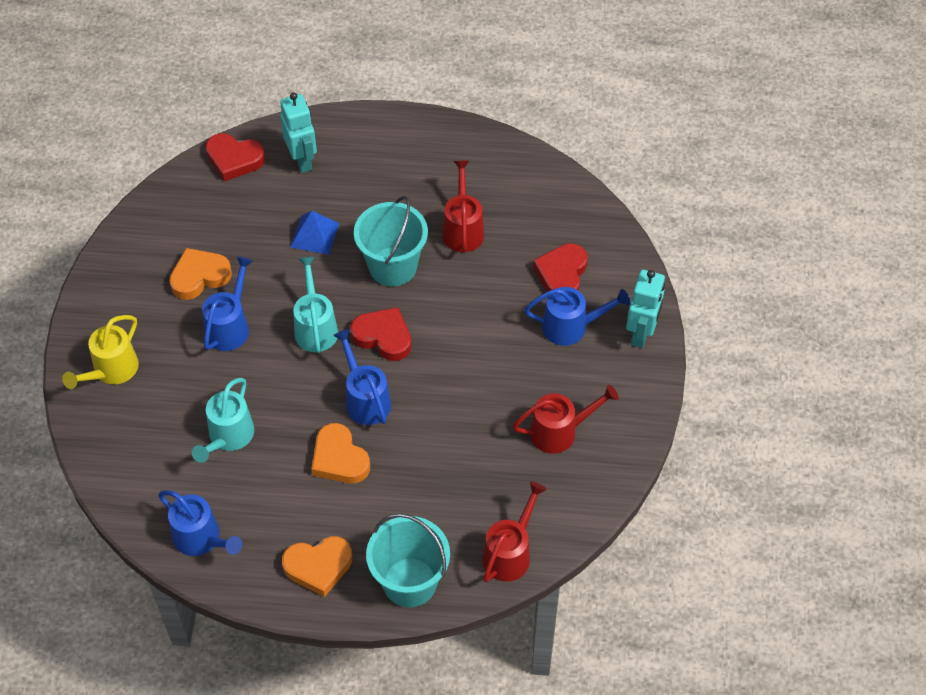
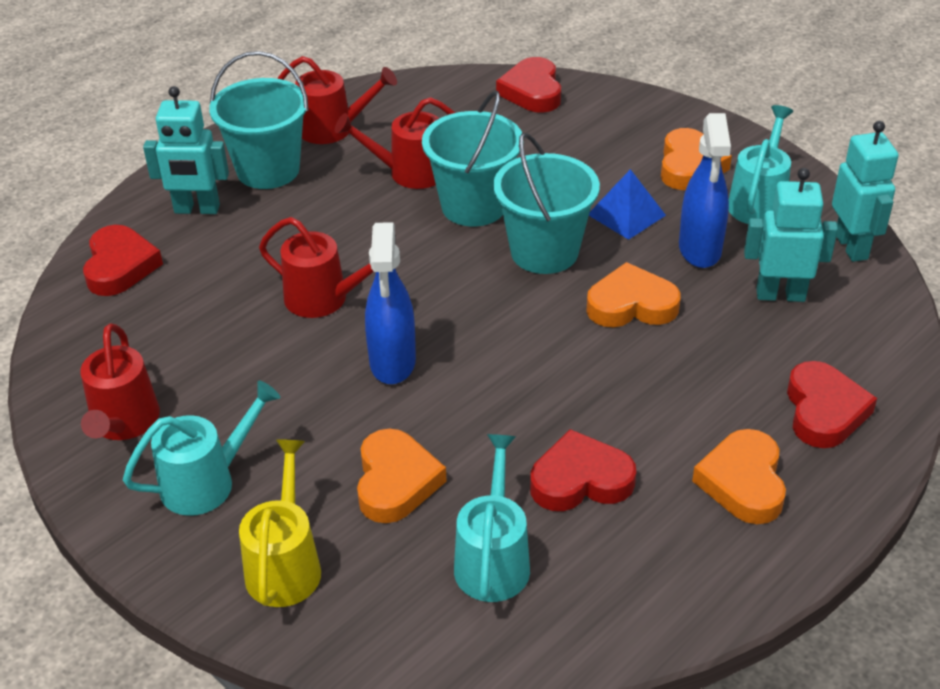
blue spray bottle: none = 0 -> [365,222,416,384] [679,113,731,268] = 2
blue watering can: [158,490,242,556] [202,256,253,351] [333,329,391,425] [524,287,630,346] = 4 -> none = 0
orange heart: [169,248,232,300] [282,536,352,597] [311,423,370,483] = 3 -> [357,429,447,523] [586,262,681,327] [661,128,732,190] [692,429,786,524] = 4
red heart: [206,133,265,181] [350,307,412,361] [533,243,588,291] = 3 -> [83,225,163,296] [496,57,561,113] [530,429,636,511] [787,361,877,448] = 4
red watering can: [442,161,484,252] [482,481,547,582] [513,385,619,454] = 3 -> [80,324,160,440] [259,217,374,318] [277,56,397,144] [335,97,455,189] = 4
turquoise bucket: [354,196,428,286] [366,513,450,607] = 2 -> [209,51,309,189] [422,91,524,226] [493,133,600,274] = 3
turquoise robot: [280,92,317,173] [626,270,665,348] = 2 -> [143,86,229,214] [744,168,838,302] [832,121,898,262] = 3
turquoise watering can: [192,378,254,463] [293,256,338,353] = 2 -> [123,380,280,516] [454,434,530,602] [728,105,793,224] = 3

